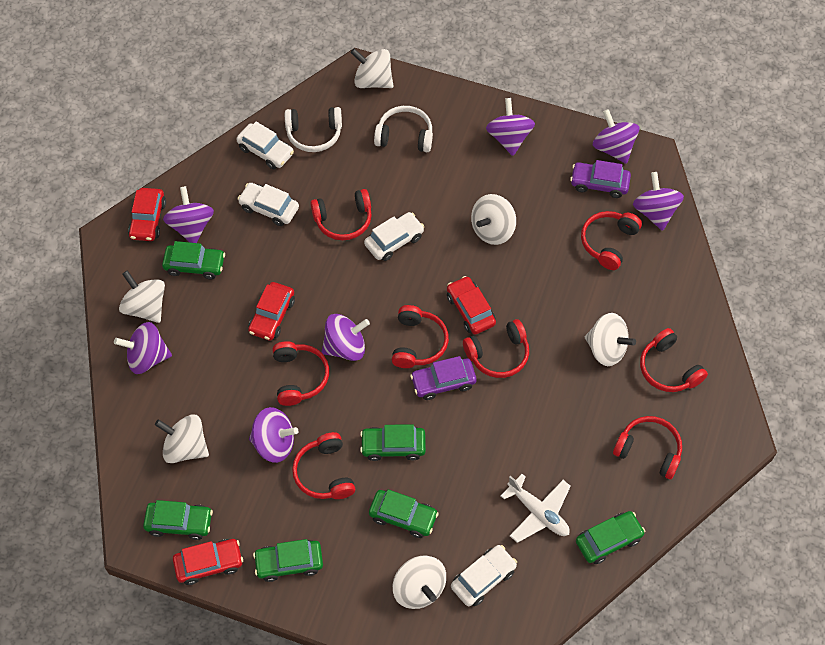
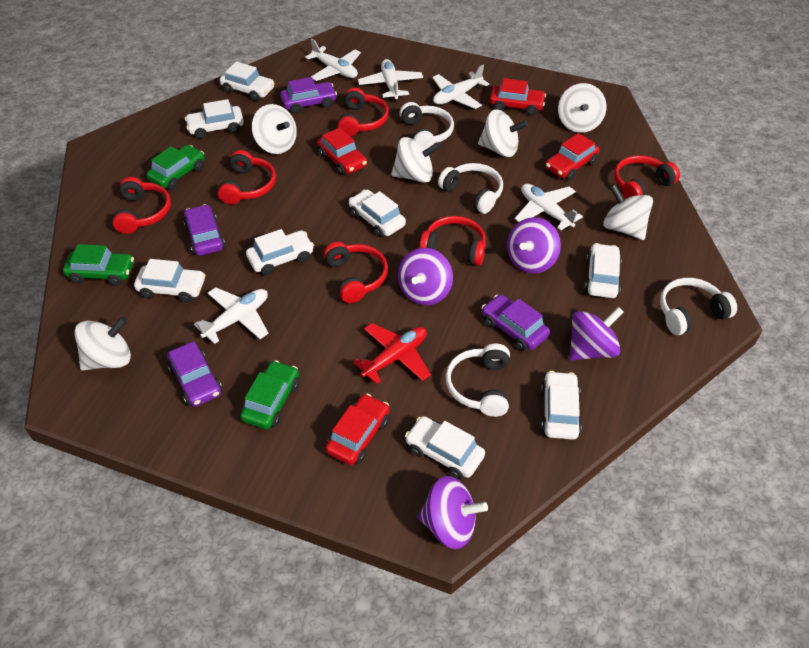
green car: [143,500,213,540] [162,241,225,279] [253,539,323,582] [360,424,426,461] [369,489,439,538] [576,511,645,564] = 6 -> [63,244,134,285] [147,145,205,190] [240,360,299,429] = 3
purple car: [410,356,477,400] [570,160,631,198] = 2 -> [167,342,222,407] [183,204,225,256] [280,77,337,114] [482,294,550,351] = 4
purple spinning top: [114,322,172,374] [163,186,214,243] [249,407,298,463] [322,314,370,361] [486,98,535,156] [593,109,639,164] [633,172,684,231] = 7 -> [398,248,453,305] [418,476,488,549] [507,217,561,274] [569,307,624,361] = 4
red headphones: [273,341,329,406] [292,432,355,499] [310,189,372,240] [392,305,449,368] [463,319,529,378] [581,211,642,270] [613,416,682,479] [640,328,708,392] = 8 -> [112,177,171,234] [218,150,276,204] [324,242,388,303] [338,87,389,136] [419,216,486,266] [614,155,680,199] = 6
red plane: none = 0 -> [353,323,431,384] = 1
white car: [236,122,294,169] [237,183,299,226] [364,212,425,261] [451,545,517,606] = 4 -> [134,259,205,302] [185,99,244,139] [220,62,275,101] [246,229,314,275] [349,190,406,237] [405,416,485,479] [541,371,582,440] [585,243,622,298] = 8
white headphones: [285,107,342,152] [374,106,433,152] = 2 -> [400,102,454,150] [438,163,503,214] [446,344,510,417] [660,278,737,335] = 4
white plane: [501,474,571,543] = 1 -> [194,287,269,344] [305,39,361,81] [358,59,423,101] [432,65,489,109] [515,184,583,231] = 5

